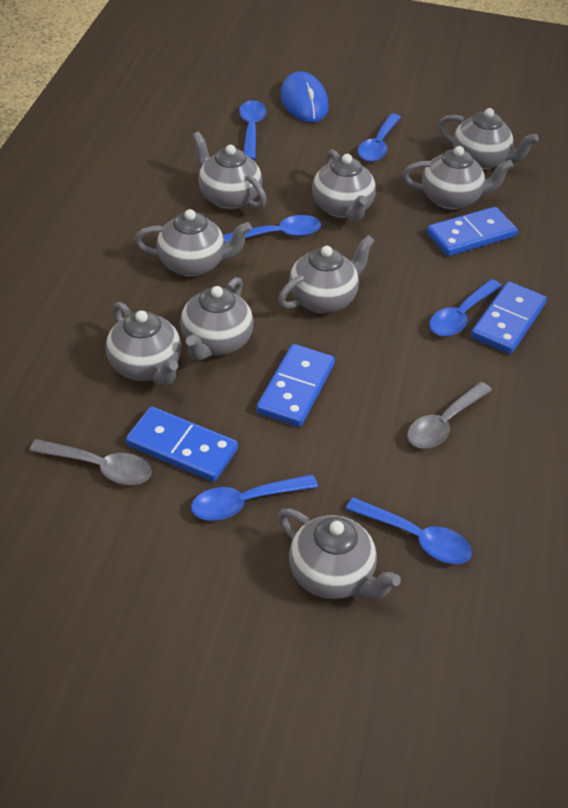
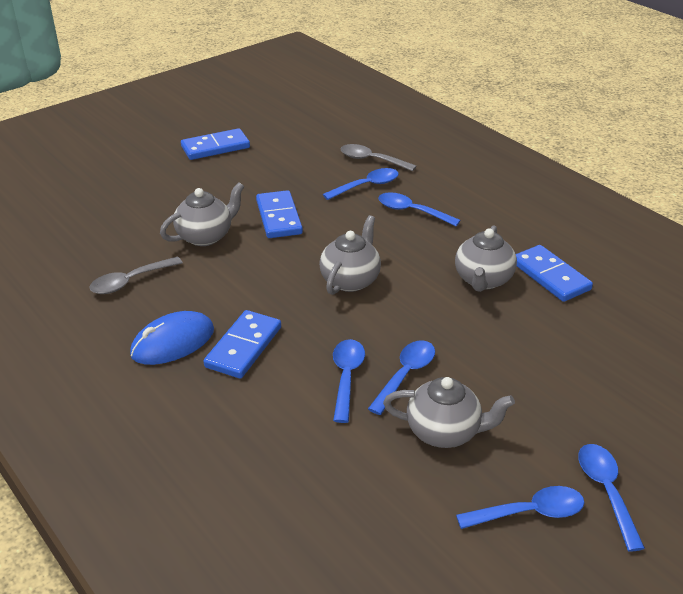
grey teapot: [106,302,181,386] [134,209,252,277] [180,277,254,361] [192,131,267,209] [278,235,375,313] [278,509,401,599] [312,149,376,221] [403,146,514,210] [438,108,539,170] = 9 -> [160,182,245,246] [319,215,381,295] [383,377,515,448] [455,225,517,292] = 4

